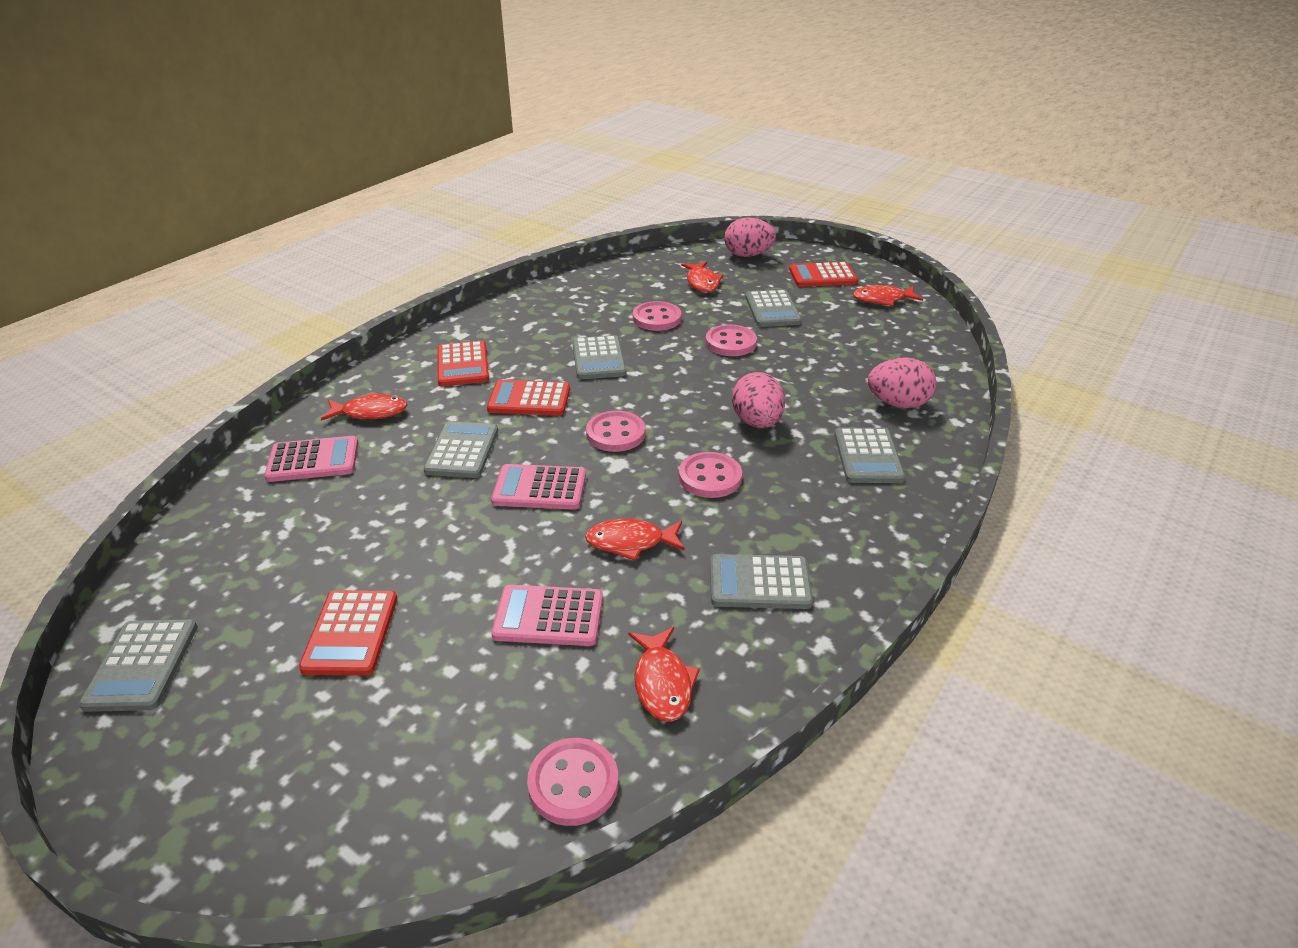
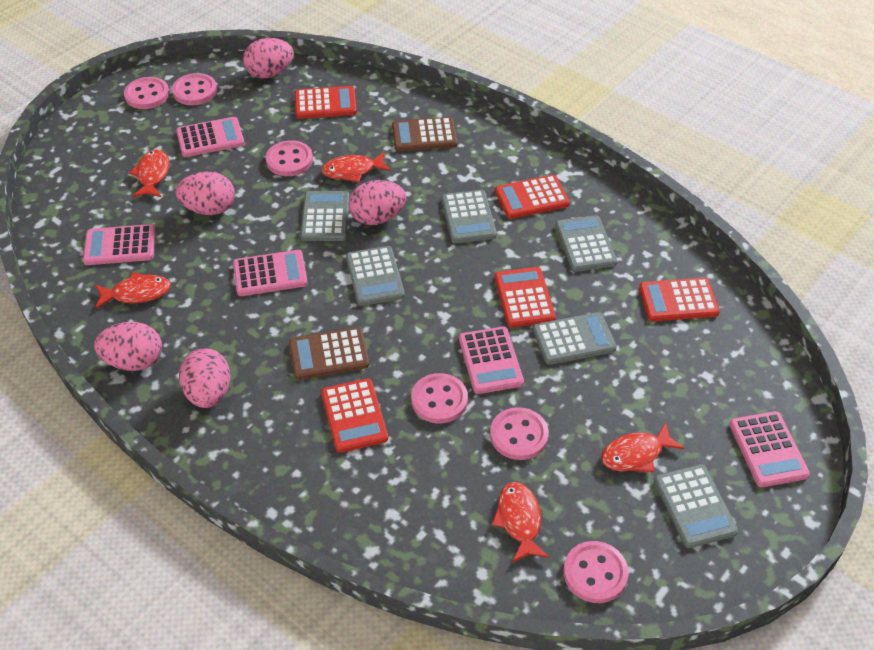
brown calculator: none = 0 -> [289,327,369,380] [392,117,457,151] = 2
pink button: [527,738,618,826] [586,411,645,452] [633,301,681,331] [679,452,742,498] [706,325,757,356] = 5 -> [124,77,170,109] [172,73,217,105] [266,140,313,176] [411,373,468,424] [490,407,549,460] [564,541,629,603] = 6
pink calculator: [264,436,358,482] [491,464,586,510] [491,585,603,646] = 3 -> [83,224,156,265] [176,117,245,157] [233,250,308,296] [459,327,524,394] [729,411,810,487] = 5
pink egg: [724,217,776,257] [732,372,785,428] [868,357,937,408] = 3 -> [94,322,162,371] [176,172,235,215] [179,348,230,408] [243,38,294,79] [349,180,406,225] = 5
red calculator: [299,590,397,676] [437,341,489,386] [487,380,570,416] [789,262,858,287] = 4 -> [295,86,357,119] [321,378,388,453] [495,175,570,219] [495,267,556,328] [639,278,720,321] = 5

